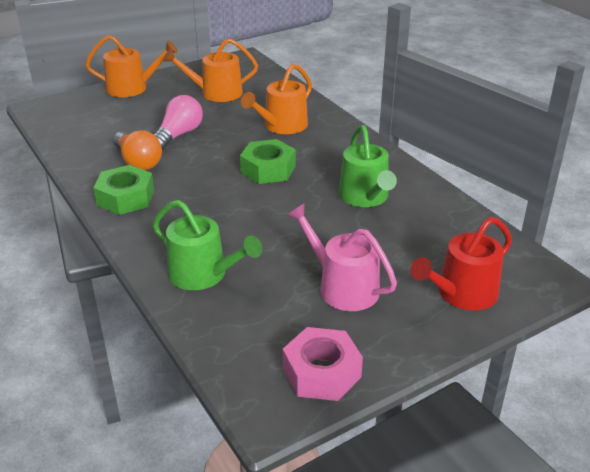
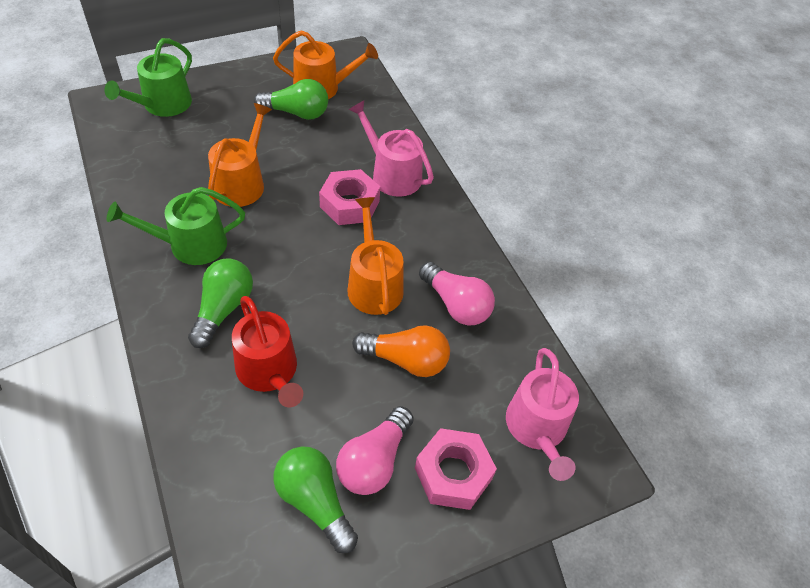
green light bulb: none = 0 -> [188,258,253,348] [254,79,328,120] [273,446,358,553] = 3
green nut: [94,165,154,215] [240,139,296,184] = 2 -> none = 0
pink light bulb: [154,95,203,150] = 1 -> [336,406,414,495] [419,262,495,326] = 2
pink nut: [283,327,363,401] = 1 -> [319,169,380,225] [415,428,497,510] = 2
pink watering can: [287,203,397,311] = 1 -> [349,101,434,197] [506,348,579,481] = 2

